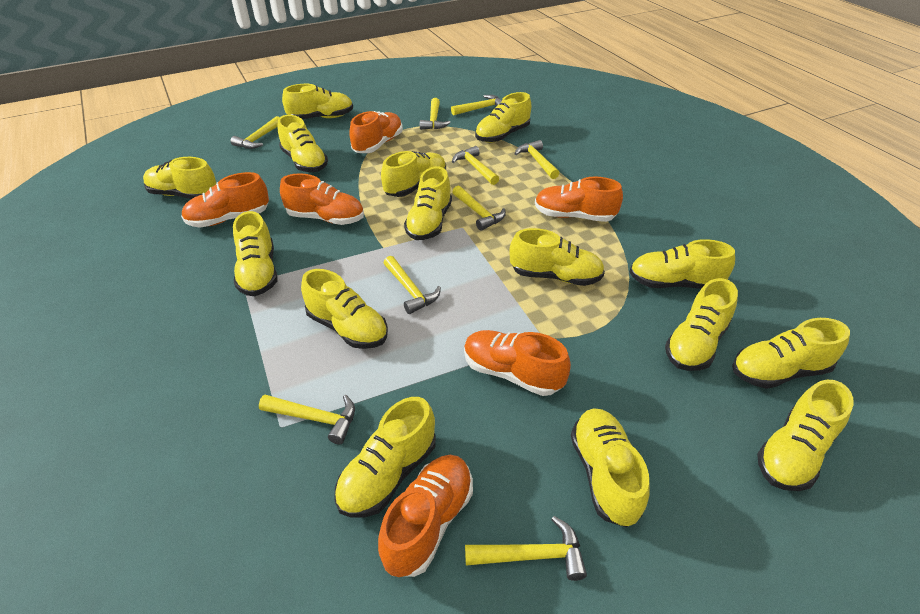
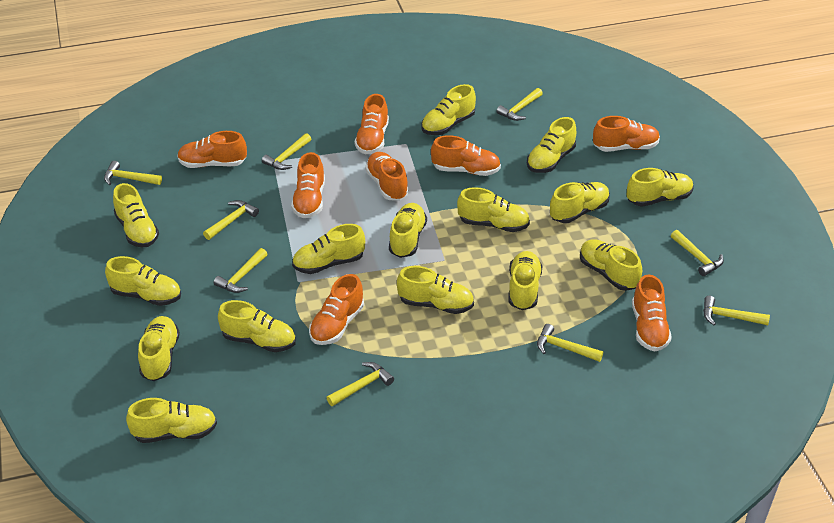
orange shoe: [181,172,269,228] [280,173,364,225] [349,111,403,153] [378,455,473,577] [464,330,571,396] [535,177,623,222] = 6 -> [177,131,247,168] [291,152,325,218] [309,274,364,345] [355,94,389,154] [365,152,409,200] [431,135,501,176] [593,116,660,152] [632,275,672,351] = 8

